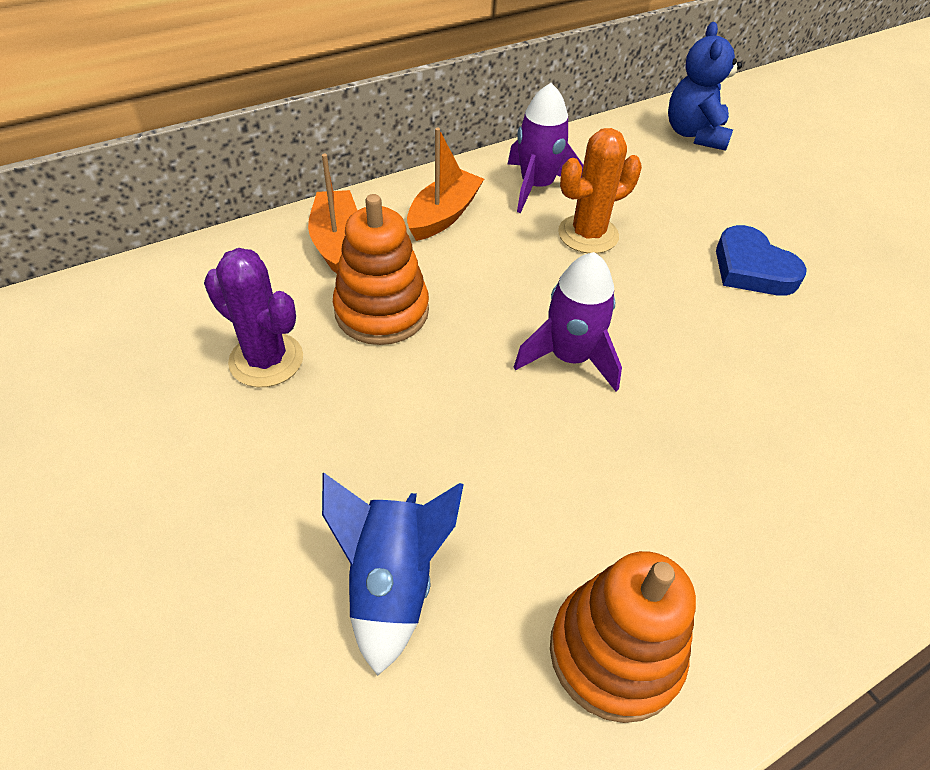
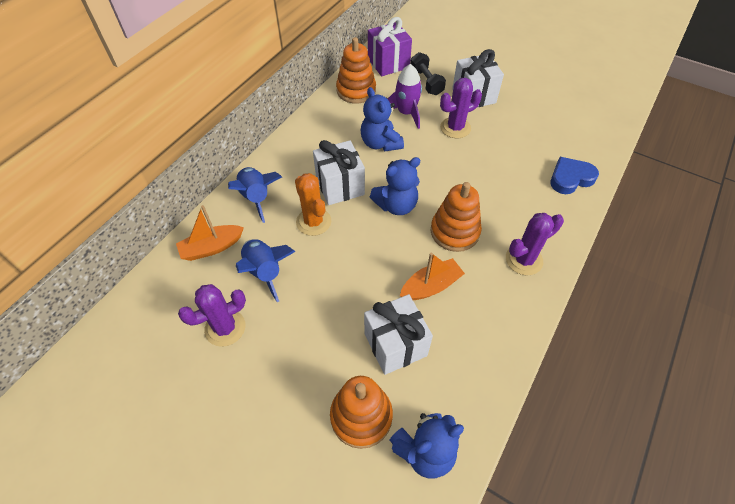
black dumbbell: none = 0 -> [410,52,446,95] = 1
blue rocket: [322,473,464,676] = 1 -> [228,167,282,223] [236,239,295,302] = 2
blue teddy bear: [668,22,742,151] = 1 -> [361,87,404,152] [370,157,420,215] [390,413,464,478] = 3
orange stacking toy: [333,194,429,345] [550,551,696,723] = 2 -> [330,376,393,449] [336,37,376,104] [431,182,482,252] = 3
purple cactus: [204,248,303,387] = 1 -> [178,284,246,347] [440,78,482,138] [506,213,564,275] = 3
purple gift: none = 0 -> [368,17,412,76] = 1
purple rocket: [508,83,583,213] [514,252,622,392] = 2 -> [388,64,422,129] = 1
white gift: none = 0 -> [313,140,365,205] [364,294,433,375] [452,49,504,107] = 3

